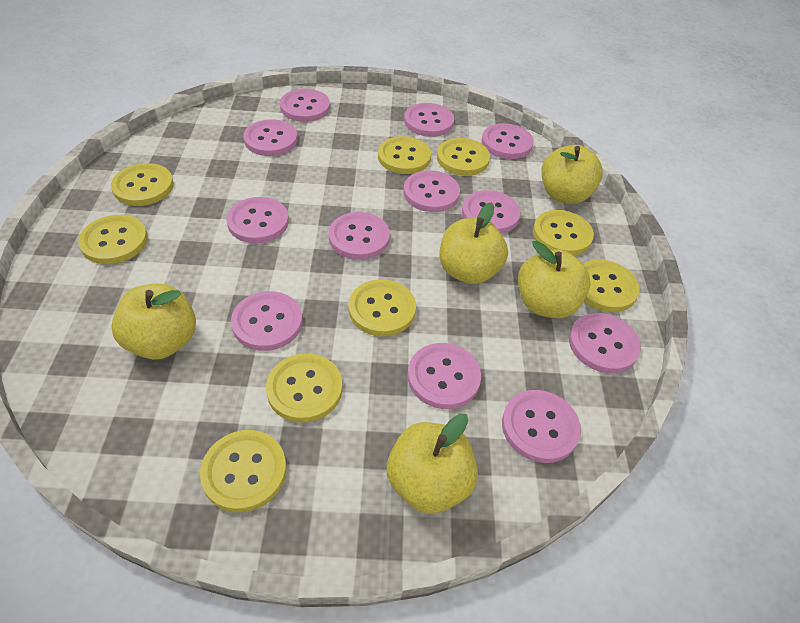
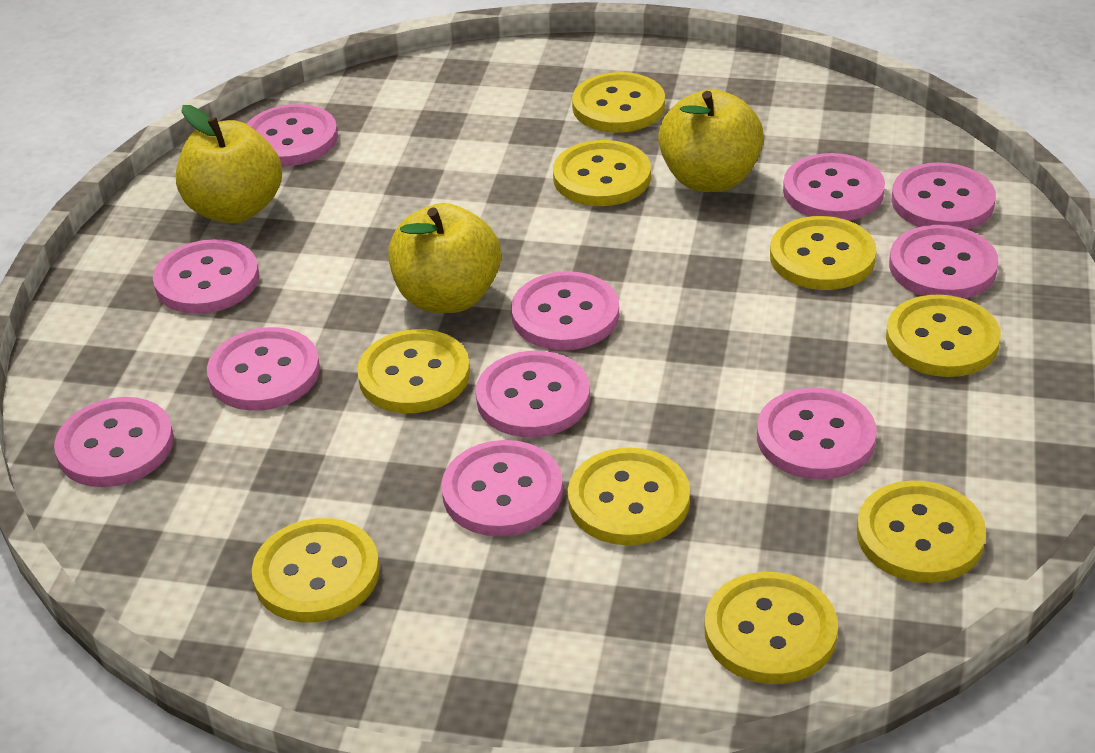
pink button: [227,197,289,243] [231,291,303,351] [243,119,297,156] [280,89,330,122] [329,212,390,260] [403,170,460,212] [404,103,454,137] [408,343,481,409] [462,190,520,234] [482,123,534,159] [502,390,581,463] [569,313,641,373] = 12 -> [54,397,174,487] [153,239,259,314] [207,327,320,411] [247,104,338,166] [441,440,563,537] [476,351,590,437] [511,271,619,350] [757,388,877,479] [783,153,885,221] [889,225,999,299] [891,162,996,230] = 11
yellow apple: [111,283,196,360] [387,414,478,514] [440,202,508,284] [518,240,591,318] [541,145,603,204] = 5 -> [176,105,282,223] [388,203,501,313] [658,89,764,192] = 3

